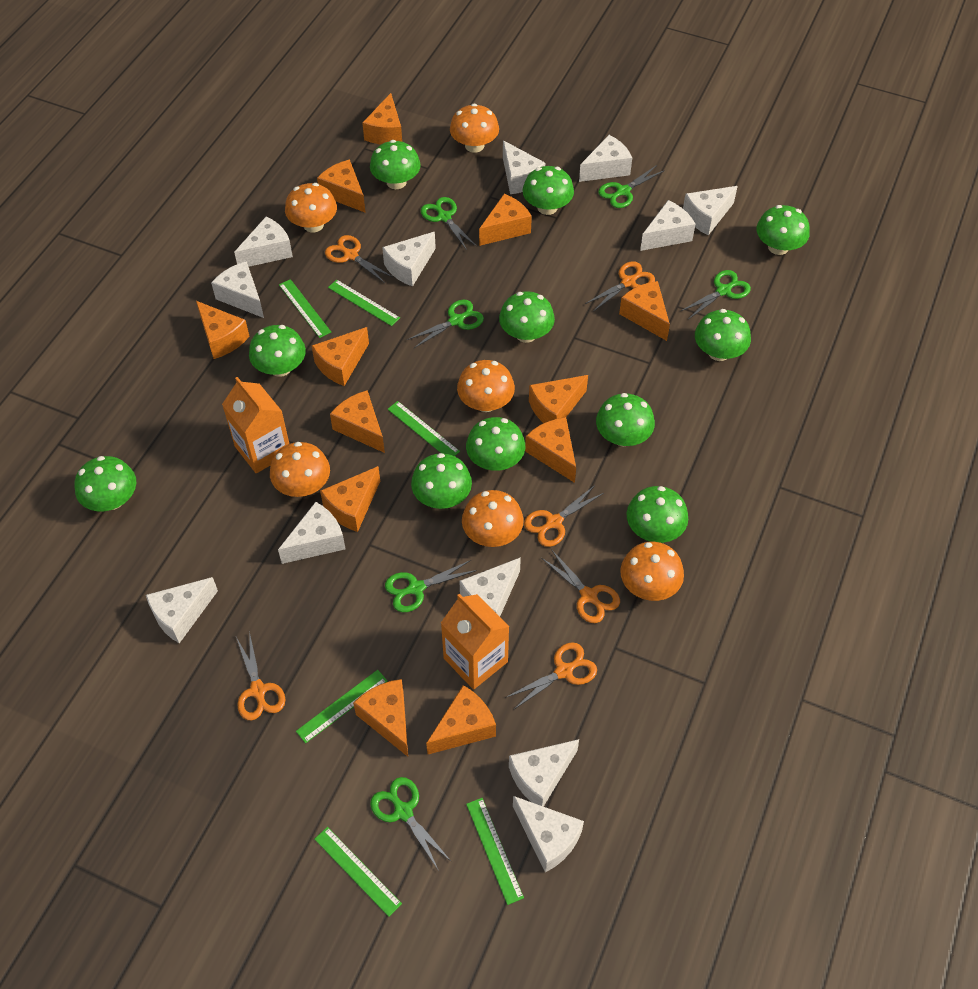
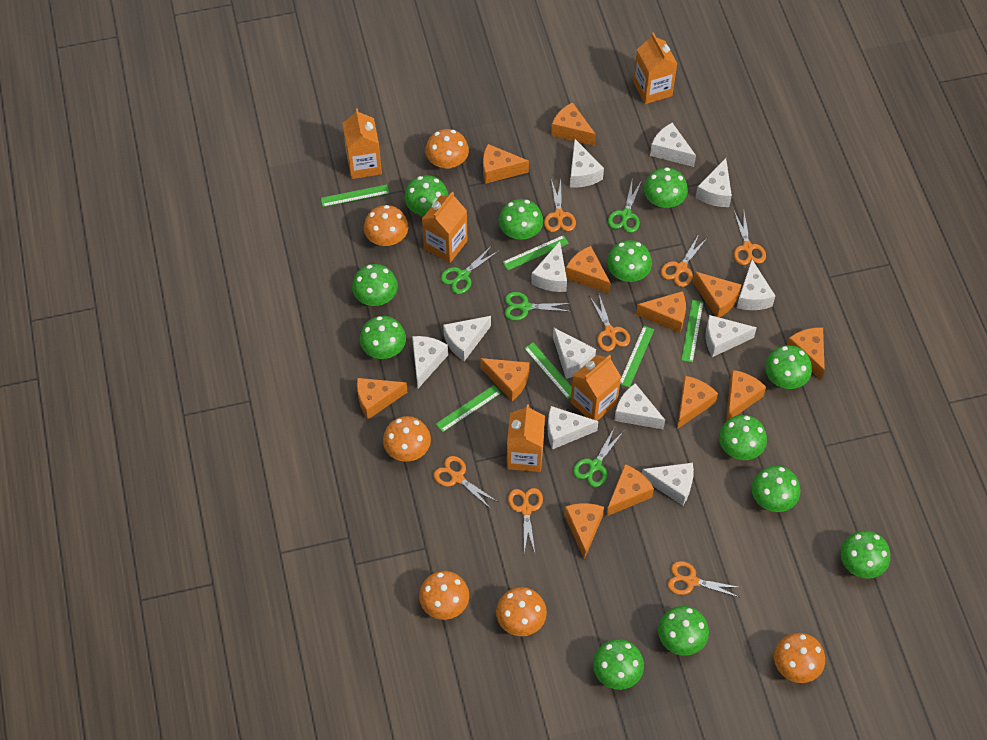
green mushroom: [74,456,136,511] [249,325,306,377] [370,140,421,189] [411,453,472,509] [466,417,525,471] [499,291,555,343] [523,166,574,215] [596,393,655,446] [627,486,688,543] [695,309,751,361] [756,205,810,255] = 11 -> [352,264,398,306] [360,316,406,359] [404,175,449,215] [499,199,543,240] [593,639,644,690] [607,240,652,282] [644,167,688,208] [658,606,709,656] [719,415,767,460] [751,466,800,512] [765,345,812,389] [840,531,890,579] = 12
green scissors: [370,777,452,871] [385,560,477,612] [407,300,484,348] [421,197,476,250] [598,165,665,208] [681,270,751,319] = 6 -> [441,246,498,294] [504,292,571,321] [573,427,624,487] [608,180,642,233] = 4
orange carton: [222,377,289,473] [441,593,509,690] = 2 -> [343,108,382,179] [422,192,468,263] [507,404,545,472] [570,355,621,421] [633,32,677,104] = 5
orange scissors: [236,631,286,720] [325,235,394,283] [505,642,597,710] [524,485,604,547] [542,549,620,623] [585,261,655,312] = 6 -> [433,456,498,509] [508,488,543,554] [544,179,576,232] [589,292,630,351] [660,234,707,287] [667,561,742,597] [734,211,766,265] = 7

